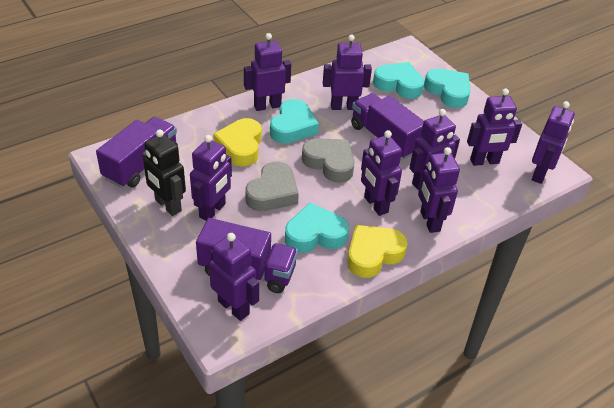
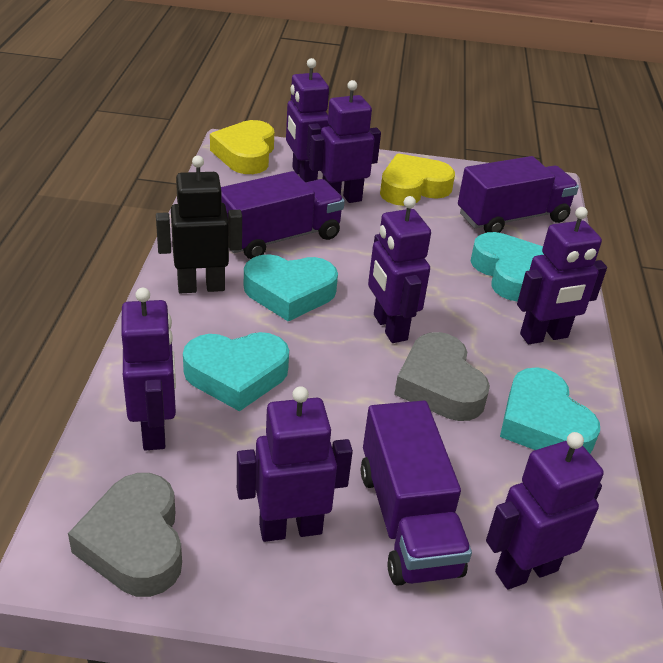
purple robot: [190,135,232,220] [209,233,259,321] [244,33,291,111] [323,34,372,110] [361,130,402,216] [409,109,460,190] [418,147,460,233] [467,88,522,166] [532,101,575,184] = 9 -> [121,288,176,450] [237,386,353,542] [286,58,330,182] [309,80,381,203] [368,196,431,343] [486,432,604,590] [517,207,607,344] = 7

